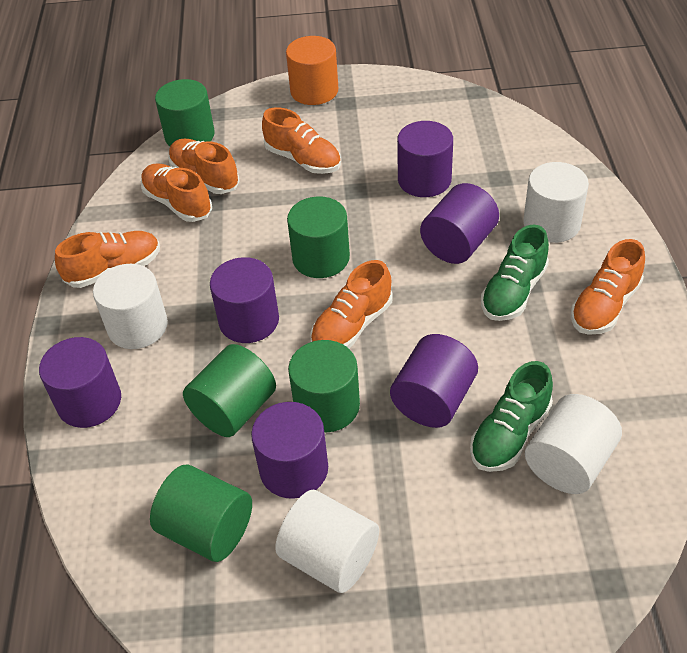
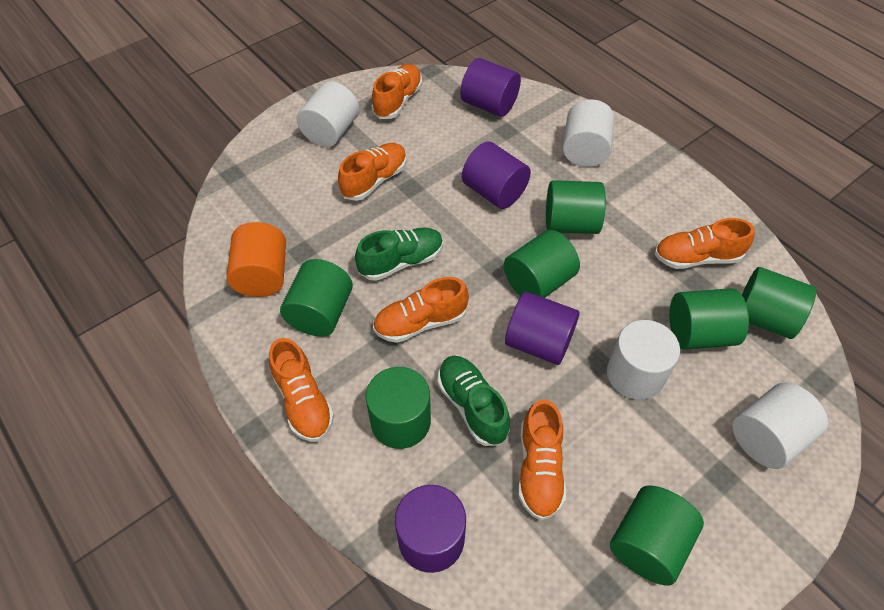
green cylinder: [150,465,252,562] [155,79,215,146] [183,344,276,437] [287,196,350,278] [288,340,360,432] = 5 -> [280,259,353,336] [366,367,431,449] [504,230,580,298] [546,180,606,234] [610,485,704,586] [669,288,749,350] [742,267,816,339] = 7
purple cylinder: [39,337,121,428] [210,257,279,343] [251,402,328,499] [390,334,478,428] [397,121,453,197] [420,183,499,264] = 6 -> [395,485,466,573] [460,58,521,117] [462,141,531,209] [505,292,579,365] = 4

